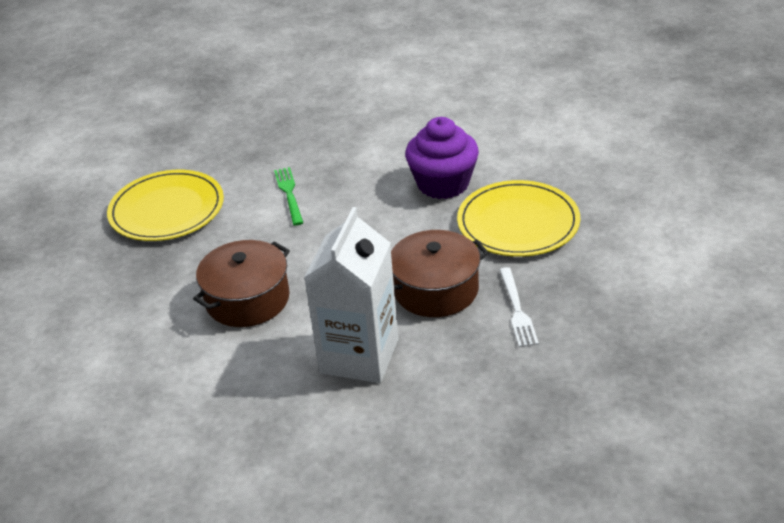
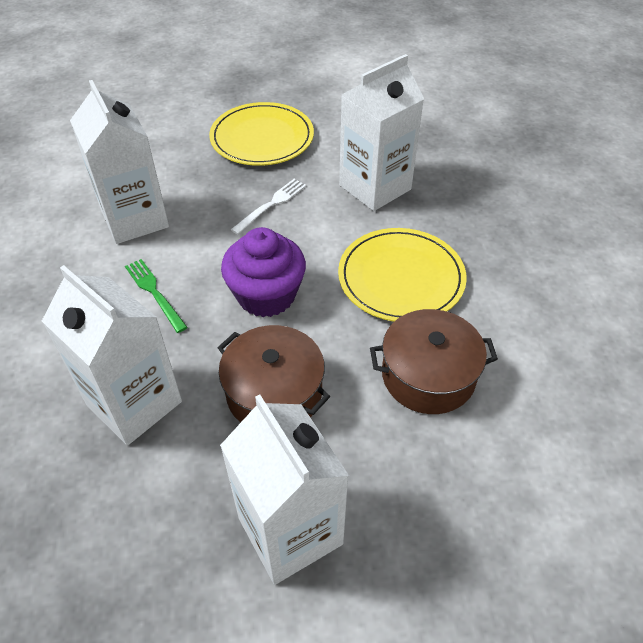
white carton: [304,207,399,383] = 1 -> [42,265,182,445] [70,80,169,244] [220,395,349,585] [339,54,424,211] = 4

